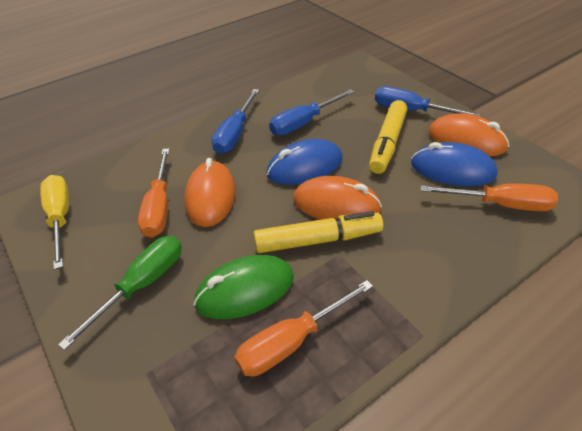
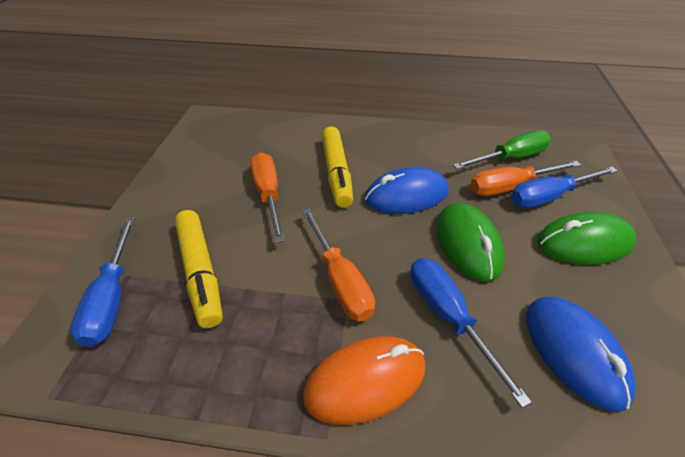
green mouse: [193,255,294,319] = 1 -> [436,203,504,282] [537,212,636,265] = 2
orange mouse: [184,158,235,227] [293,176,382,220] [429,114,509,156] = 3 -> [303,336,425,425] = 1
yellow screwdriver: [40,175,69,270] = 1 -> none = 0

